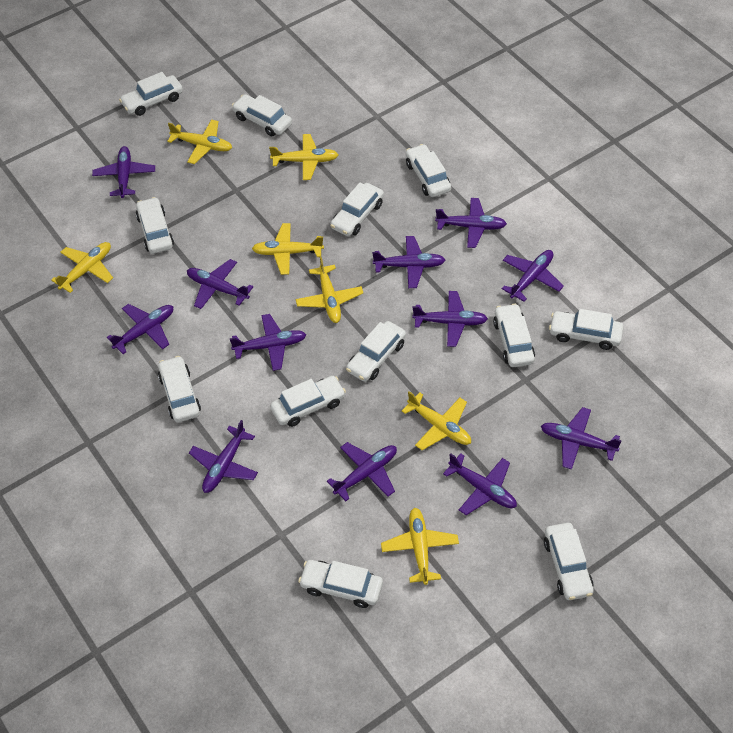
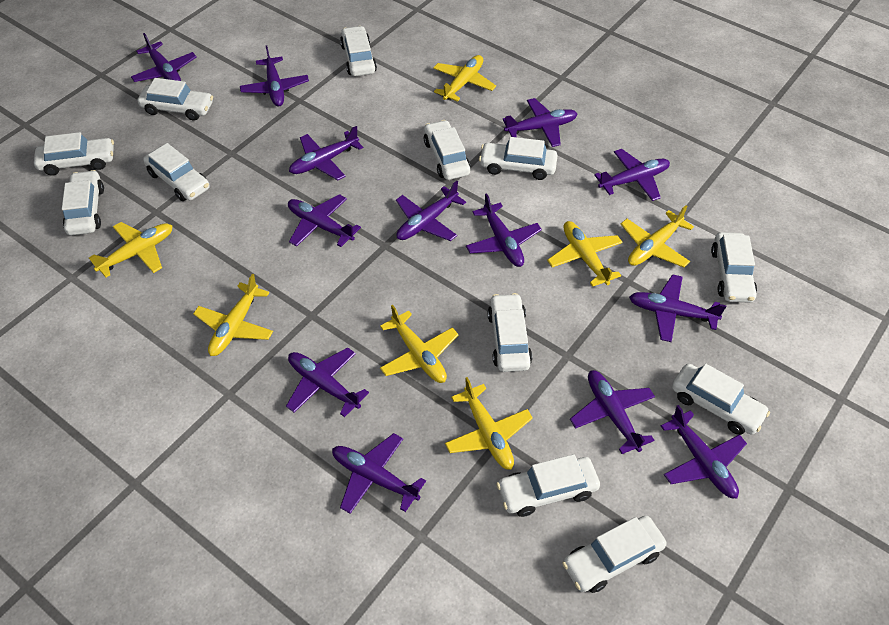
purple plane: [92,146,155,198] [107,304,173,354] [187,259,253,309] [189,420,258,493] [230,314,306,371] [327,442,397,501] [372,236,445,288] [412,291,488,347] [435,198,507,248] [443,453,517,515] [502,250,564,302] [541,407,622,469] = 12 -> [131,33,197,82] [240,45,309,106] [286,348,369,417] [288,194,361,247] [289,126,363,180] [332,433,426,514] [396,181,466,241] [466,193,542,267] [503,98,577,147] [570,370,655,454] [594,149,670,201] [629,274,726,342] [661,405,747,498] = 13

